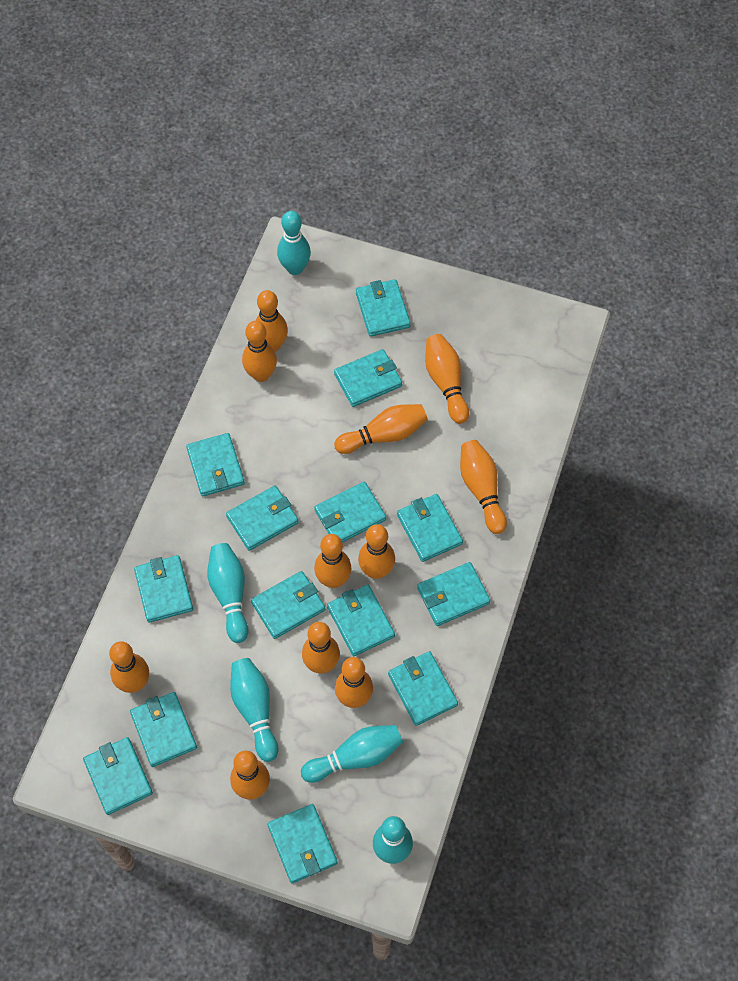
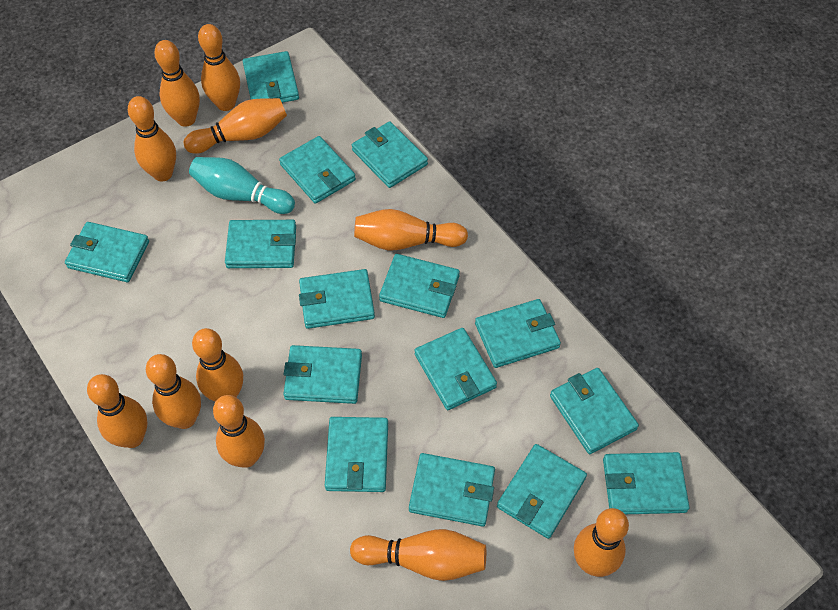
turquoise bowling pin: [207,543,249,643] [230,658,278,762] [277,211,311,275] [301,725,403,783] [373,816,413,864] = 5 -> [189,157,295,214] = 1
turquoise wallet: [83,737,153,815] [130,692,197,767] [134,555,193,623] [186,433,245,496] [226,486,299,551] [251,571,325,639] [267,804,338,883] [314,482,386,543] [327,585,395,656] [334,349,402,407] [356,279,411,337] [388,651,458,726] [397,494,463,562] [417,562,491,626] = 14 -> [65,222,149,282] [225,220,296,268] [243,51,299,103] [279,136,356,204] [283,345,362,404] [299,269,375,329] [325,417,388,492] [352,121,428,188] [379,254,460,318] [409,453,495,527] [415,328,497,410] [475,299,561,368] [497,444,587,539] [550,368,639,454] [603,452,689,514] = 15

